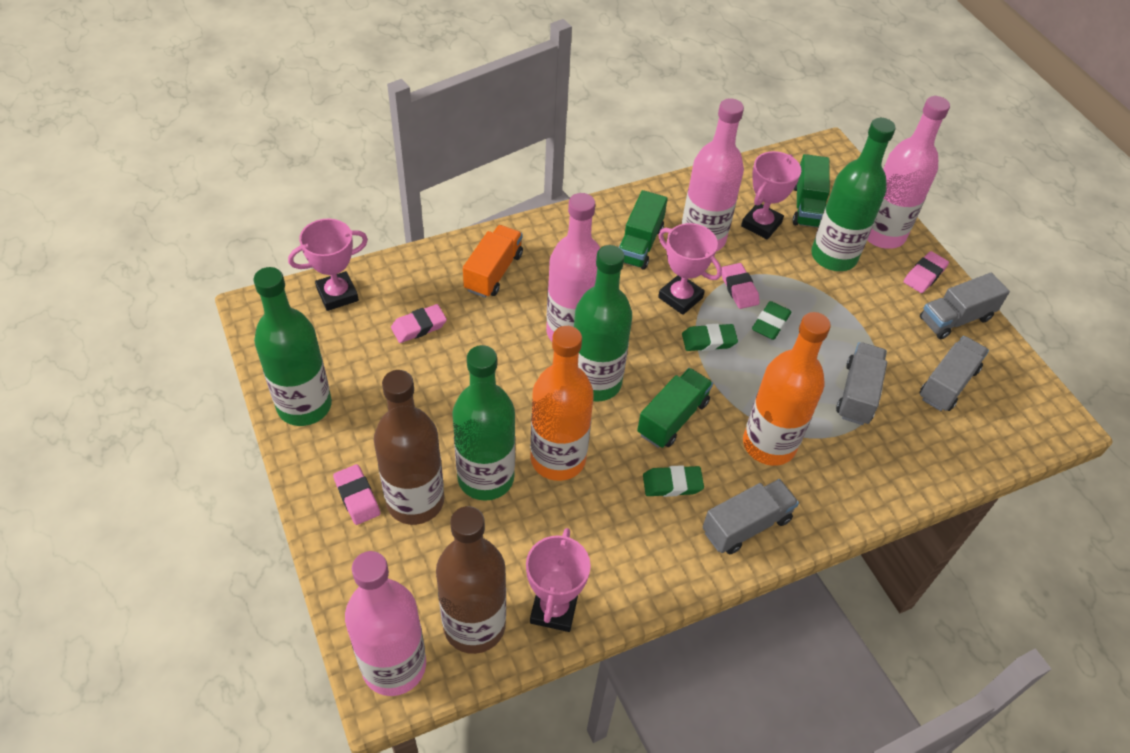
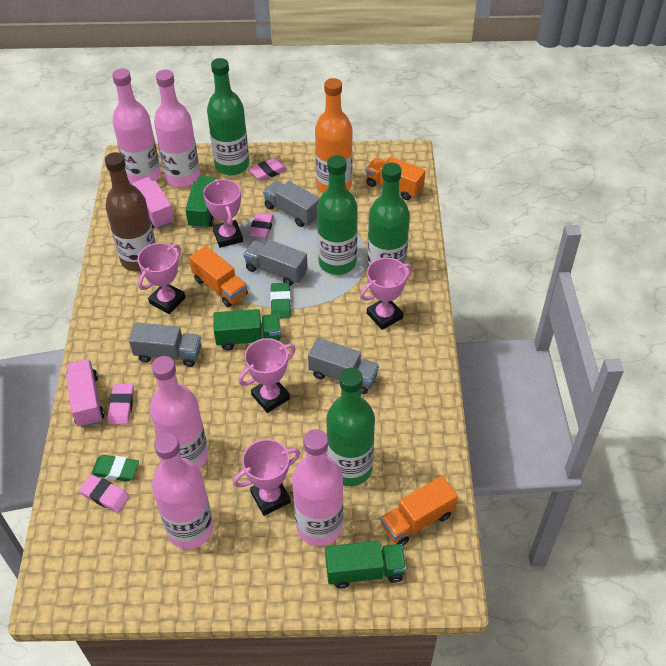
brown bottle: [374,370,444,525] [436,506,506,654] = 2 -> [105,152,156,271] = 1
green eraser: [643,465,704,497] [682,324,738,351] [752,301,791,340] = 3 -> [91,455,139,481] [270,283,291,319] = 2
orange bottle: [530,326,594,481] [743,312,831,466] = 2 -> [315,78,353,193] = 1
orange truck: [463,225,523,298] = 1 -> [189,246,248,307] [366,157,426,200] [380,476,458,546] = 3
pink bottle: [345,551,426,696] [546,193,600,341] [682,98,744,251] [867,96,950,249] = 4 -> [112,69,161,184] [150,356,208,469] [152,433,213,549] [154,70,200,187] [292,429,343,546] = 5
pink trophy: [288,219,368,311] [526,528,591,632] [658,223,722,315] [741,151,801,240] = 4 -> [138,243,185,314] [203,179,243,248] [233,439,300,516] [238,338,295,413] [360,258,412,330] = 5
pink truck: none = 0 -> [66,359,104,428] [132,177,174,229] = 2

